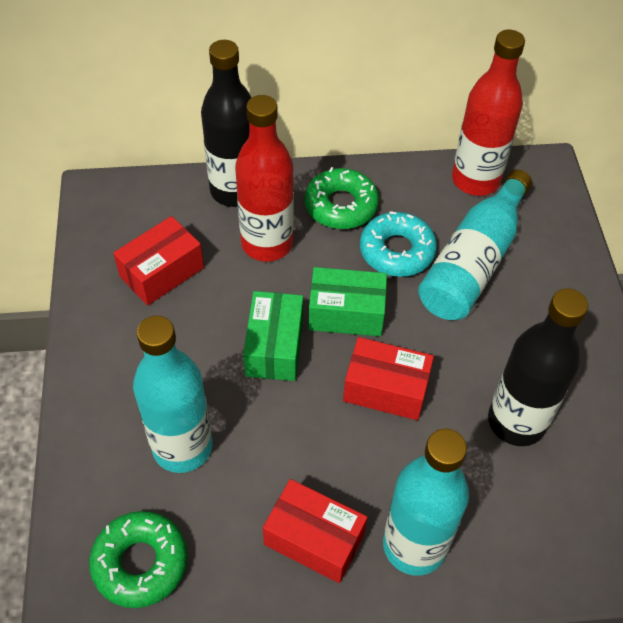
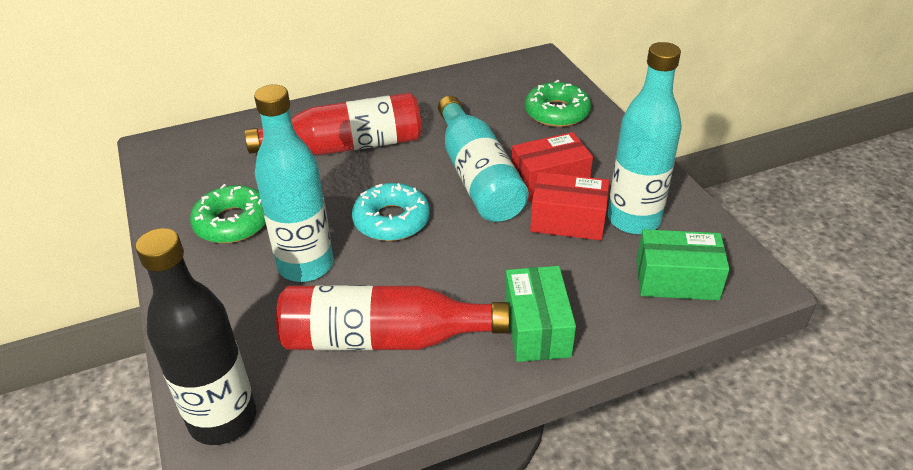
black bottle: [201,40,252,207] [488,288,588,446] = 2 -> [136,228,256,445] = 1
red box: [113,216,204,305] [263,479,368,583] [343,337,434,420] = 3 -> [512,132,593,201] [530,172,609,241] = 2

